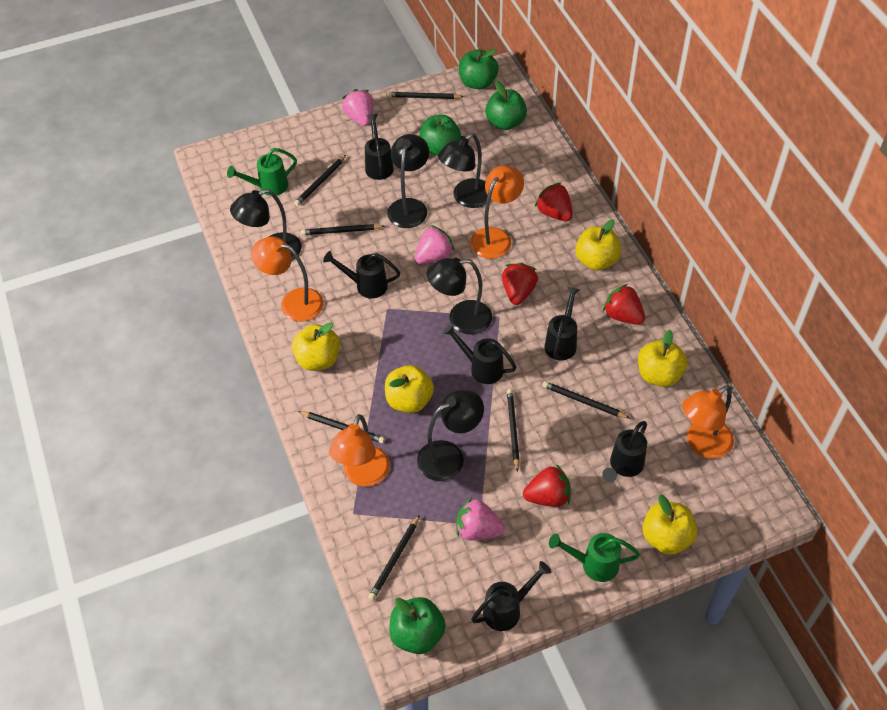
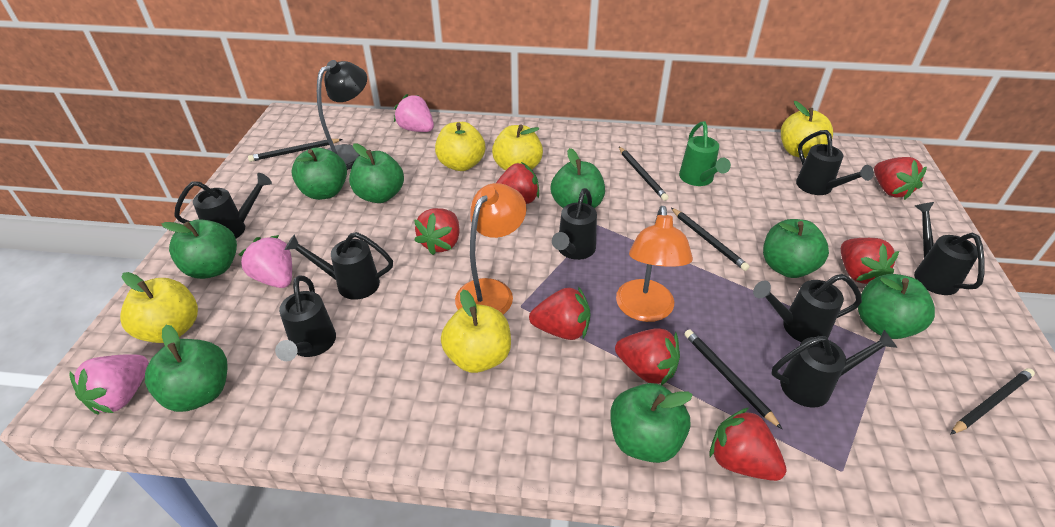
black lamp: [230,189,301,260] [387,134,429,228] [417,389,484,481] [427,258,492,335] [438,133,488,208] = 5 -> [317,60,367,170] = 1
black pencil: [294,155,346,206] [298,411,385,443] [301,224,385,235] [368,515,420,600] [387,92,464,99] [507,389,520,472] [542,381,630,418] = 7 -> [248,139,342,162] [619,147,669,201] [671,208,750,271] [684,329,782,429] [951,368,1035,434] = 5
black watering can: [323,251,400,298] [365,114,394,180] [443,324,516,384] [471,561,551,631] [544,287,580,361] [602,421,647,482] = 6 -> [174,173,272,238] [275,275,336,361] [285,232,393,300] [552,188,597,260] [753,274,862,342] [771,330,898,408] [796,130,874,195] [914,202,985,295] = 8
green apple: [389,597,446,654] [419,115,461,156] [459,49,499,89] [485,81,527,130] = 4 -> [145,325,228,412] [162,219,237,279] [291,147,347,200] [349,143,404,203] [551,148,605,208] [610,383,693,463] [763,219,829,278] [858,274,935,339] = 8
green watering can: [227,148,297,196] [549,533,640,582] = 2 -> [679,121,731,186] = 1
orange lamp: [251,236,323,322] [329,414,390,487] [470,166,524,259] [682,385,734,459] = 4 -> [455,183,527,315] [616,206,693,322] = 2
red strawberry: [502,263,538,305] [523,464,571,507] [535,183,573,221] [603,284,645,325] = 4 -> [414,208,460,255] [496,162,539,204] [529,286,591,340] [615,328,680,385] [710,407,787,481] [841,238,899,284] [874,157,927,200] = 7

